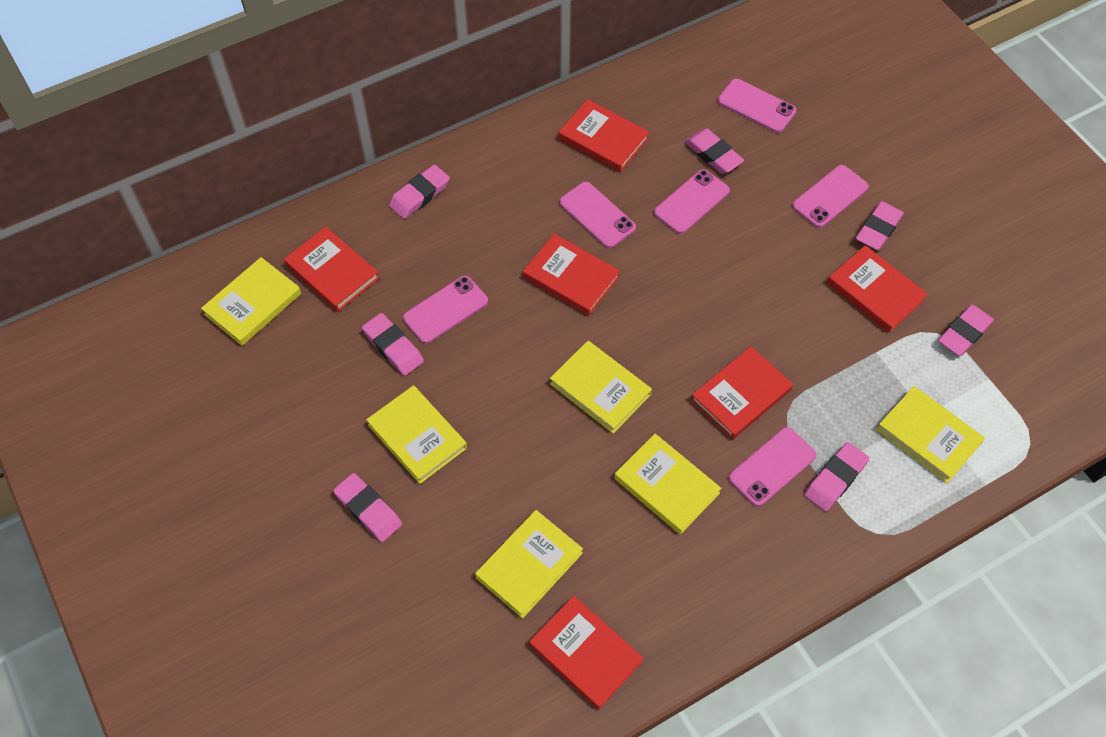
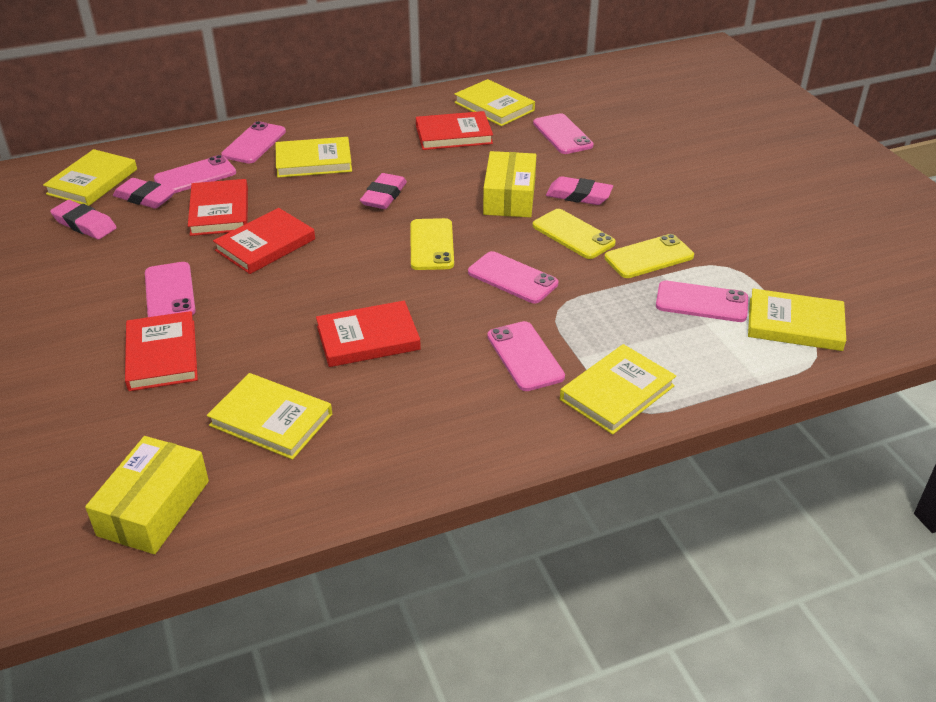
pink eraser: [333,473,402,542] [362,313,424,376] [389,165,450,219] [685,129,744,174] [804,442,869,511] [856,201,904,250] [938,305,994,356] = 7 -> [50,200,117,239] [113,178,176,209] [360,173,407,209] [546,176,613,205] = 4
pink phone: [403,276,488,344] [559,182,636,248] [654,169,730,234] [718,79,796,133] [729,427,816,507] [792,165,869,228] = 6 -> [145,262,196,317] [154,155,236,193] [221,121,286,164] [468,251,558,303] [487,321,565,391] [533,113,594,154] [656,281,748,322] = 7
red book: [284,227,380,312] [523,234,620,316] [529,596,643,710] [559,99,649,172] [691,346,793,440] [827,245,927,333] = 6 -> [125,311,198,391] [188,179,248,236] [213,208,315,274] [316,301,421,367] [416,111,493,150] = 5
yellow box: none = 0 -> [85,436,209,554] [483,151,536,217] = 2
yellow phone: none = 0 -> [411,218,454,270] [532,209,616,259] [604,234,694,278] = 3

